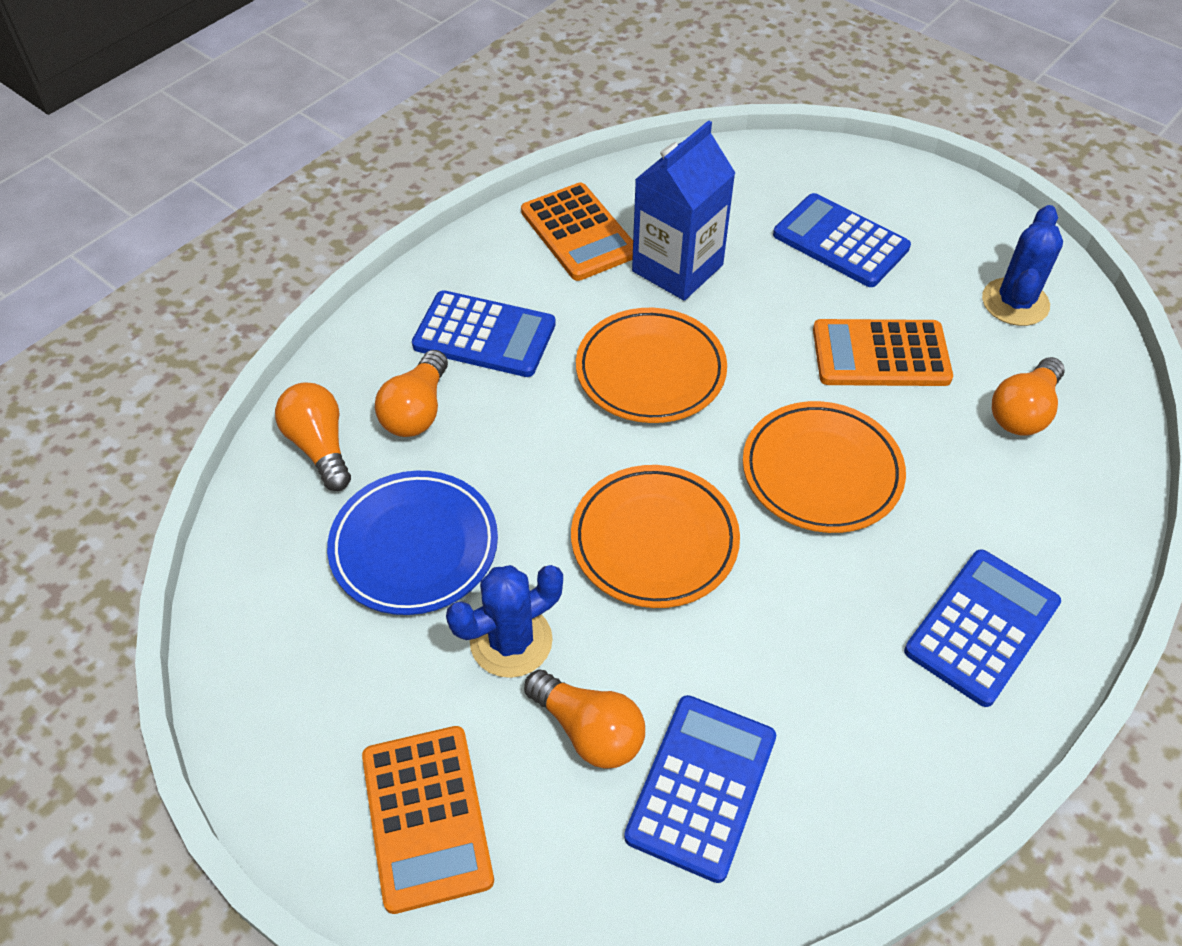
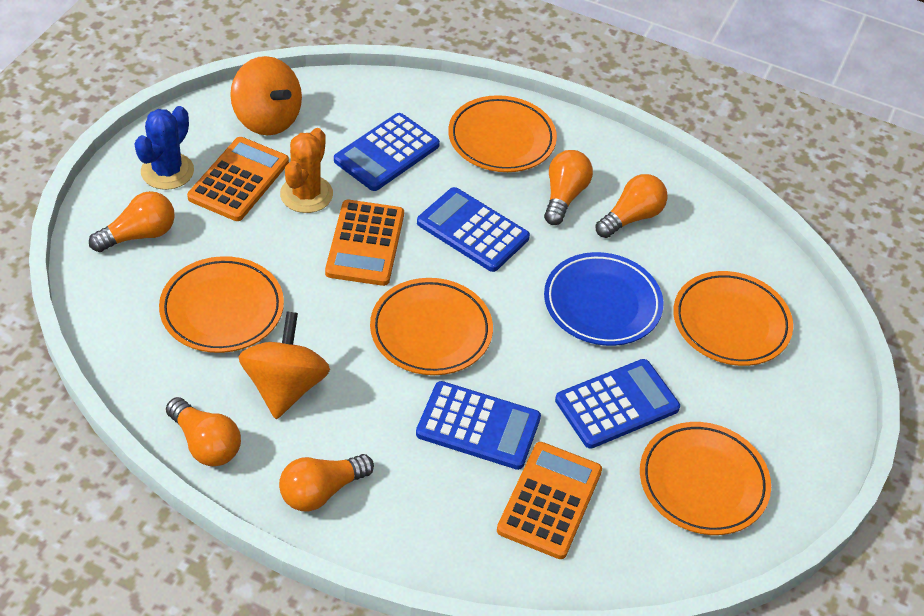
blue cactus: [446,565,563,678] [982,205,1063,326] = 2 -> [134,106,194,190] = 1
blue carton: [632,120,735,301] = 1 -> none = 0
orange cactus: none = 0 -> [280,128,333,213] = 1
orange light bulb: [275,382,351,491] [375,350,448,437] [524,669,645,769] [992,357,1065,436] = 4 -> [89,191,175,252] [166,397,241,466] [279,454,374,511] [544,150,593,225] [596,174,668,238] = 5
orange plate: [571,465,740,608] [576,308,727,423] [743,401,906,533] = 3 -> [159,256,284,353] [370,278,493,375] [448,95,557,172] [640,422,771,535] [673,271,793,366] = 5
orange spinning top: none = 0 -> [230,56,302,135] [238,312,330,419] = 2

